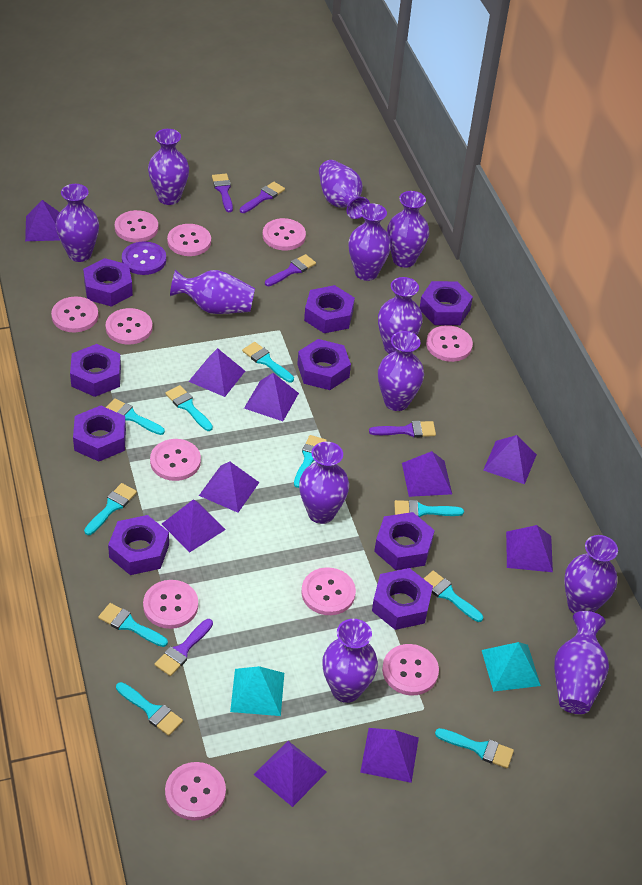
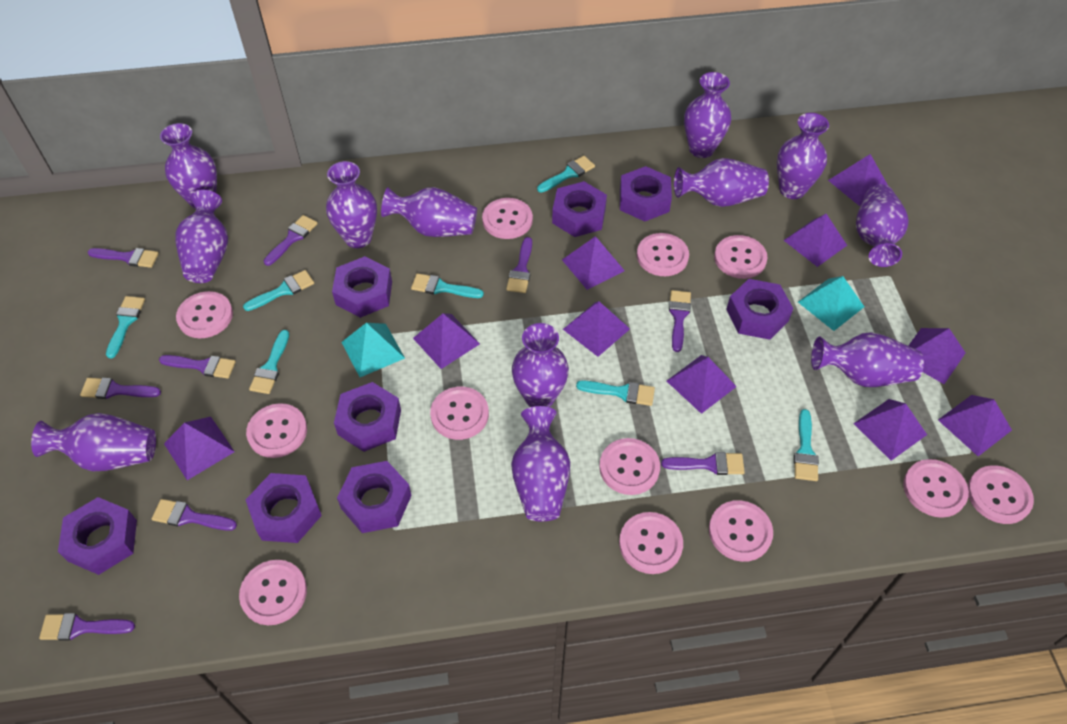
pink button: [51,297,99,332] [106,308,153,344] [115,210,158,242] [143,580,198,629] [150,439,201,481] [165,762,226,821] [167,224,211,256] [263,218,306,250] [302,567,356,615] [382,644,439,695] [426,325,473,362] = 11 -> [176,291,233,338] [239,560,307,625] [246,403,307,458] [430,387,489,440] [482,198,533,239] [599,438,660,495] [619,512,683,574] [637,233,689,276] [709,500,773,562] [714,235,767,279] [903,459,969,518] [968,465,1034,524] = 12
purple brush: [155,619,213,676] [212,174,233,212] [240,182,285,213] [265,254,316,286] [369,421,436,438] = 5 -> [39,613,135,641] [80,378,161,399] [88,248,159,268] [152,499,237,531] [159,355,236,379] [264,215,318,266] [506,237,532,293] [661,452,745,475] [669,290,691,352] = 9
purple button: [122,241,166,275] = 1 -> none = 0
purple nut: [70,344,121,397] [73,405,126,462] [83,258,133,307] [108,515,169,575] [297,339,351,390] [304,285,355,333] [372,568,433,630] [374,512,435,570] [420,281,473,325] = 9 -> [58,497,137,575] [246,473,322,543] [332,256,392,318] [334,382,401,452] [337,461,412,533] [552,181,607,237] [620,166,672,222] [726,279,793,340] = 8
turquoise brush: [84,483,137,535] [98,603,168,647] [106,398,165,435] [116,682,183,736] [165,385,213,431] [242,342,294,382] [294,435,327,488] [394,500,464,517] [423,571,483,622] [435,728,514,768] = 10 -> [106,296,145,359] [243,270,314,311] [249,330,289,394] [411,273,484,298] [537,156,595,193] [576,380,655,406] [794,409,819,481] = 7

